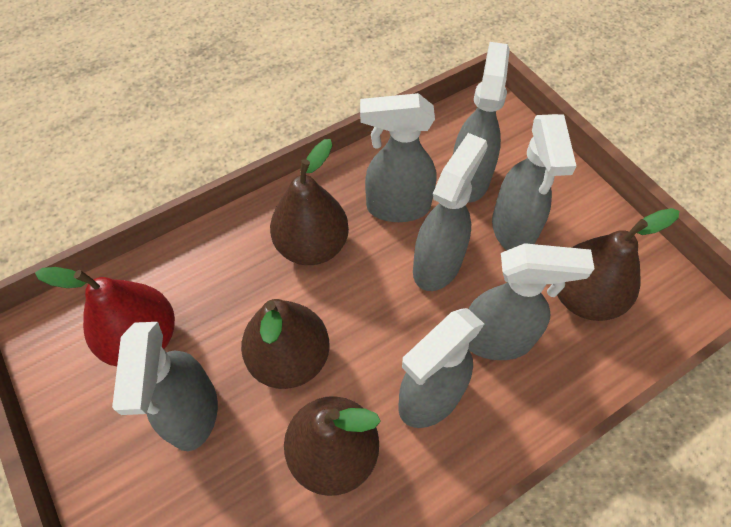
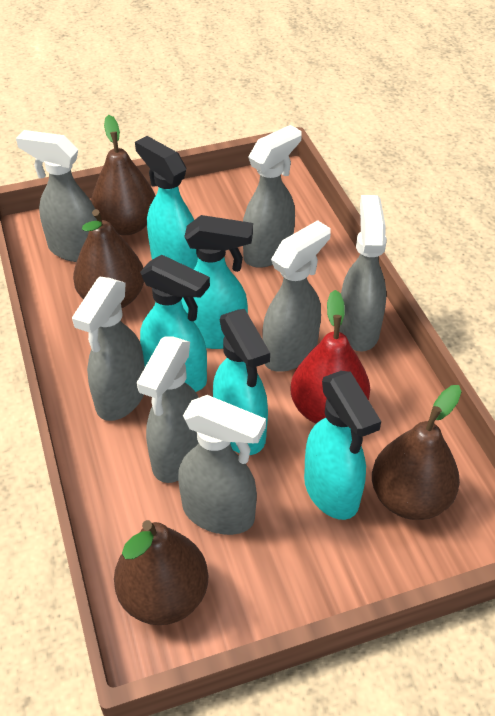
turquoise spray bottle: none = 0 -> [135,136,198,269] [140,255,210,392] [181,215,253,349] [213,309,270,455] [304,371,381,520] = 5

